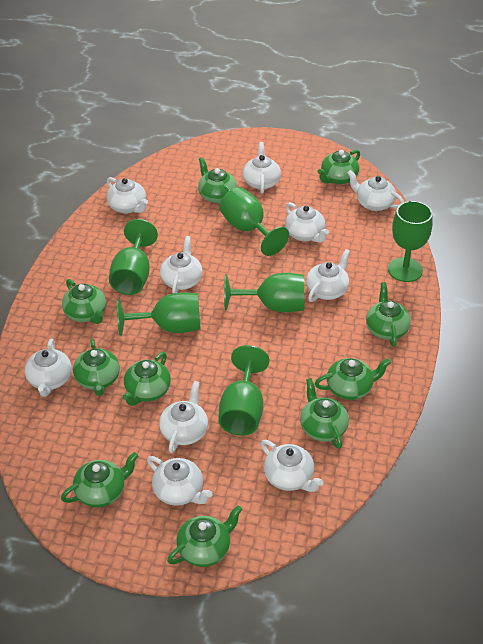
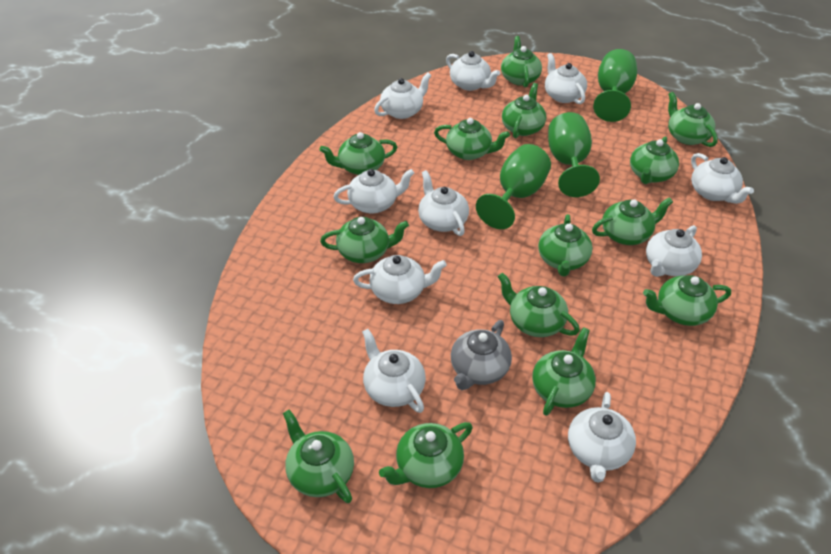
green goblet: [109,219,158,295] [117,292,201,336] [219,187,289,256] [219,345,269,436] [224,273,304,312] [388,201,433,282] = 6 -> [476,144,551,229] [548,112,600,197] [593,49,637,122] = 3
green teapot: [61,452,138,507] [62,279,106,324] [73,339,120,396] [123,352,171,406] [167,505,242,567] [198,157,237,203] [300,378,349,449] [315,358,391,400] [318,150,360,184] [366,282,411,347] = 10 -> [283,410,354,503] [319,132,397,175] [320,217,409,263] [379,422,473,488] [434,118,510,160] [498,273,580,337] [501,36,542,88] [502,83,546,138] [532,327,596,416] [538,214,592,276] [592,197,673,245] [630,136,679,184] [643,275,731,326] [668,92,718,147] = 14
grey teapot: none = 0 -> [451,320,512,390] = 1

